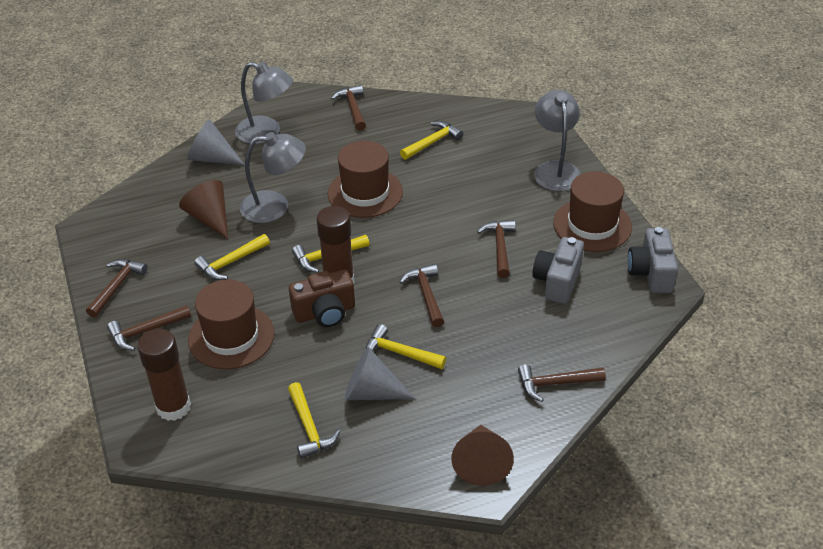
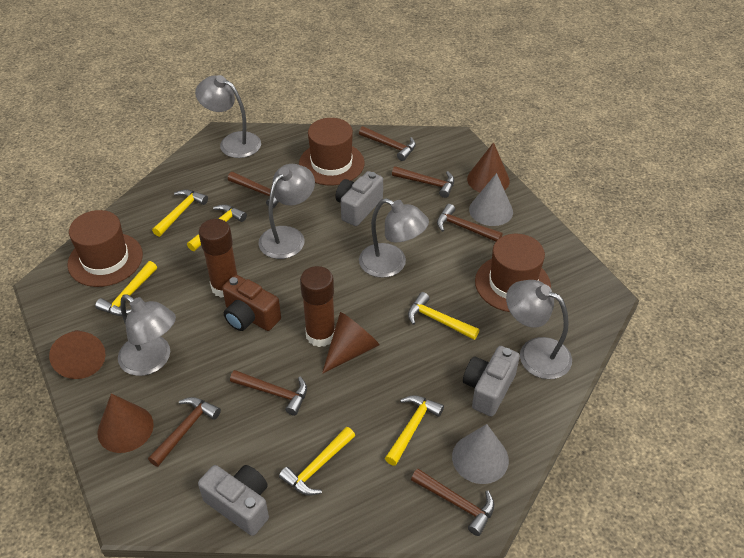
brown cone: [179,180,228,239] [451,425,514,486] = 2 -> [49,330,105,379] [98,393,154,453] [322,312,379,374] [467,142,510,192] = 4
brown hammer: [86,259,148,318] [107,305,191,351] [331,85,366,131] [399,264,444,327] [477,220,516,278] [518,364,606,402] = 6 -> [148,397,221,467] [228,172,279,208] [230,370,307,416] [359,126,416,161] [392,166,454,198] [411,469,494,536] [437,204,503,241] = 7
grey camera: [532,237,584,304] [628,227,678,293] = 2 -> [198,465,269,536] [335,171,383,226] [463,346,520,417] = 3
grey lamp: [235,62,293,144] [240,132,306,223] [534,90,581,191] = 3 -> [118,294,176,376] [195,75,261,158] [258,164,315,259] [359,198,429,278] [506,280,572,379] = 5
yellow hammer: [194,234,270,280] [288,382,341,459] [292,235,370,273] [366,324,447,369] [400,121,463,160] = 5 -> [95,261,157,316] [152,189,208,237] [187,204,247,251] [279,427,355,496] [385,395,444,466] [408,292,479,340] = 6

